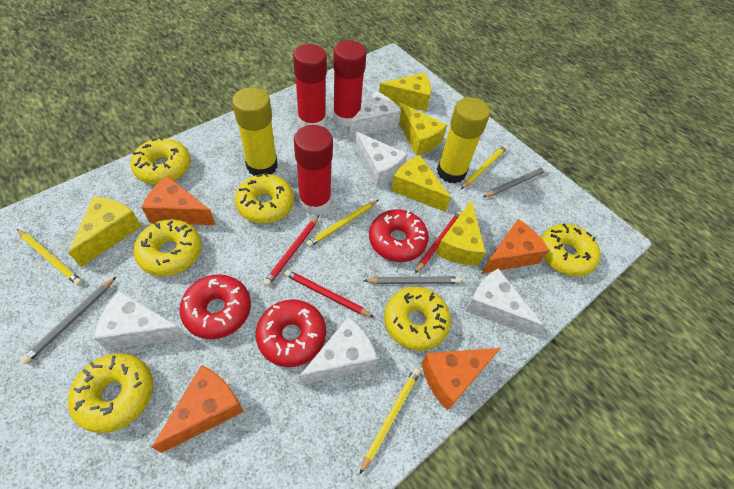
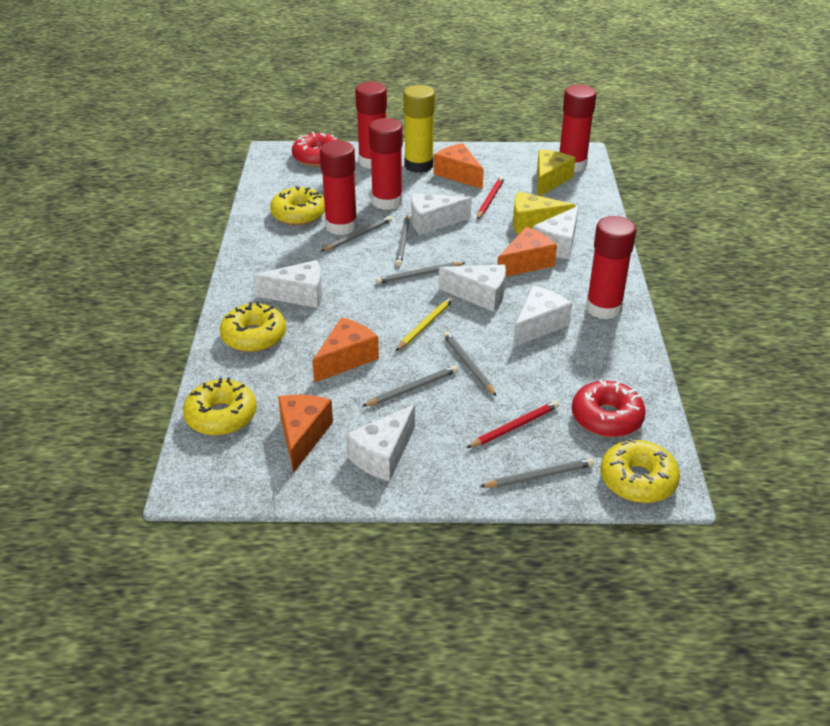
grey pencil: [21,277,116,364] [363,276,461,284] [483,167,547,197] = 3 -> [321,216,392,251] [362,365,458,407] [376,262,465,284] [395,215,410,266] [443,332,496,396] [480,458,594,488] = 6
red donut: [179,274,251,339] [256,299,326,367] [369,209,429,262] = 3 -> [292,132,338,167] [572,379,646,437] = 2
red glue stick: [293,44,327,128] [294,125,333,215] [333,40,366,127] = 3 -> [320,140,357,235] [355,82,387,169] [369,118,403,210] [560,85,597,172] [586,216,636,320] = 5
red pencil: [263,215,319,286] [284,270,374,317] [415,211,462,273] = 3 -> [467,401,559,448] [477,176,504,219] = 2
white cheese: [94,290,186,350] [299,316,378,385] [349,91,401,138] [355,132,408,188] [466,268,543,336] = 5 -> [253,260,322,308] [346,404,415,481] [411,193,472,235] [439,265,506,312] [513,286,572,347] [533,206,578,260] = 6
yellow cheese: [68,196,142,267] [379,73,431,111] [391,155,451,212] [399,103,447,156] [436,200,486,265] = 5 -> [513,192,575,234] [537,150,575,196] = 2
yellow donut: [68,353,153,433] [131,137,191,184] [133,219,202,276] [235,173,294,224] [384,287,451,351] [541,223,601,277] = 6 -> [183,377,257,436] [220,301,286,352] [270,186,325,226] [601,438,680,503] = 4
yellow glue stick: [232,87,278,176] [437,97,490,184] = 2 -> [403,85,435,173] = 1
yellow pencil: [17,229,83,286] [306,200,378,247] [359,368,420,475] [461,145,507,189] = 4 -> [396,297,454,351] = 1

